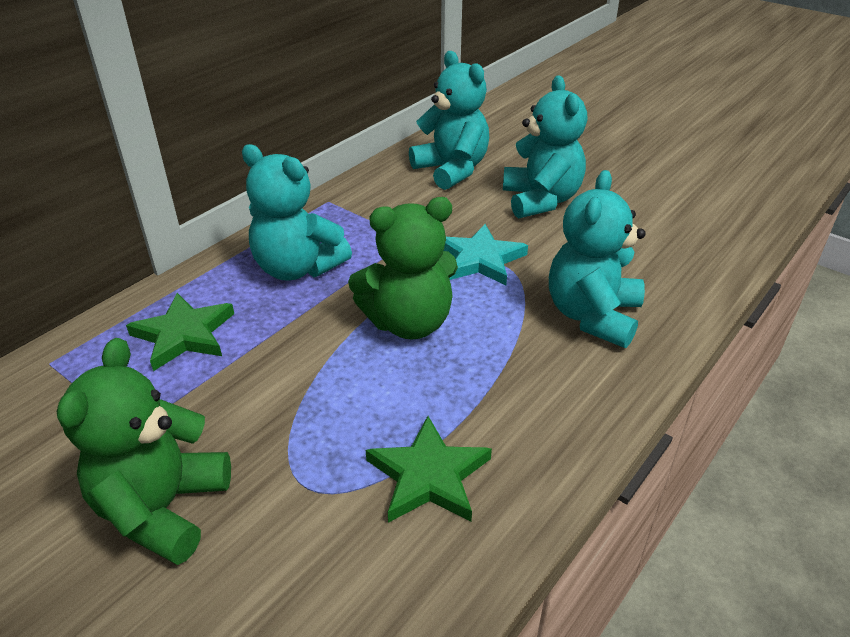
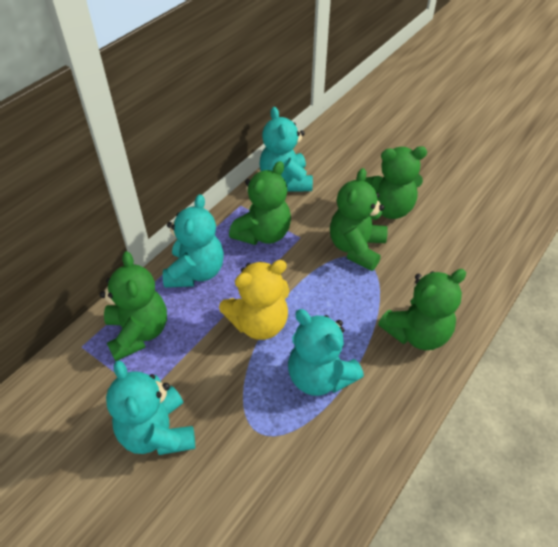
green star: [126,293,234,371] [366,416,492,523] = 2 -> none = 0
green teddy bear: [57,338,231,565] [348,197,458,340] = 2 -> [100,251,167,361] [229,161,291,245] [330,168,388,271] [365,146,427,219] [378,269,466,350] = 5
turquoise star: [444,224,528,285] = 1 -> none = 0
yellow teddy bear: none = 0 -> [219,260,289,340] = 1

